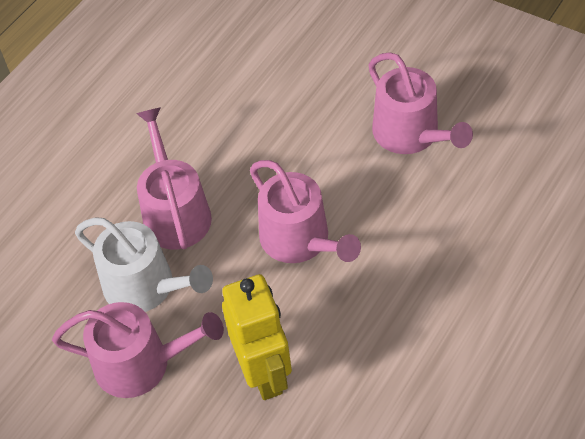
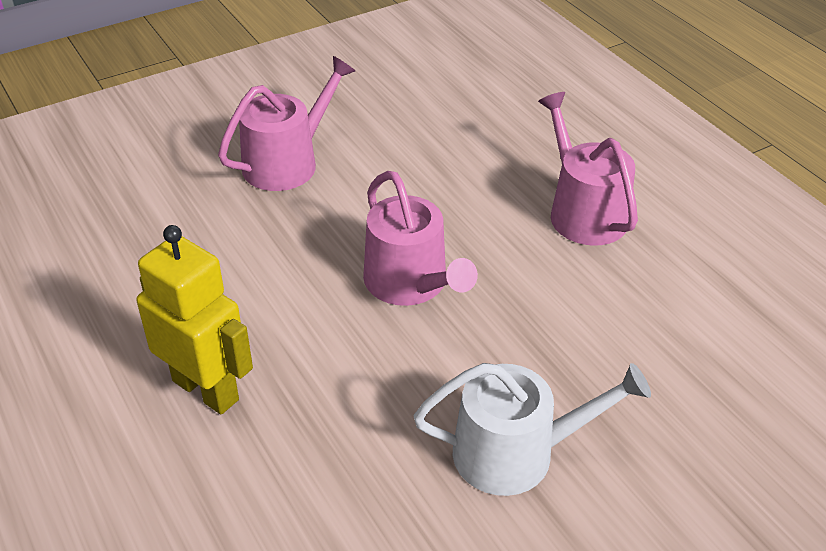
pink watering can: [52,302,224,398] [136,107,212,250] [250,160,361,263] [368,52,473,154] = 4 -> [218,56,355,191] [363,171,478,306] [538,92,638,246] = 3

